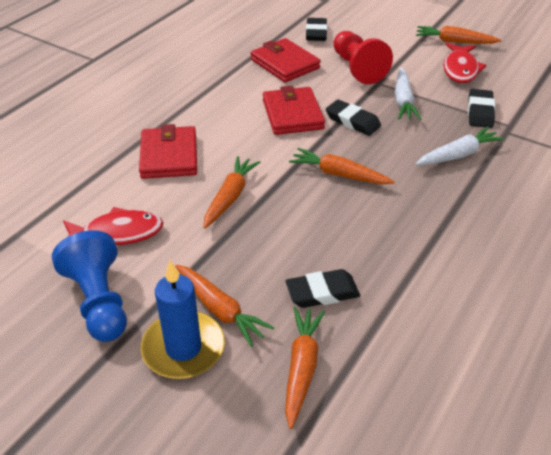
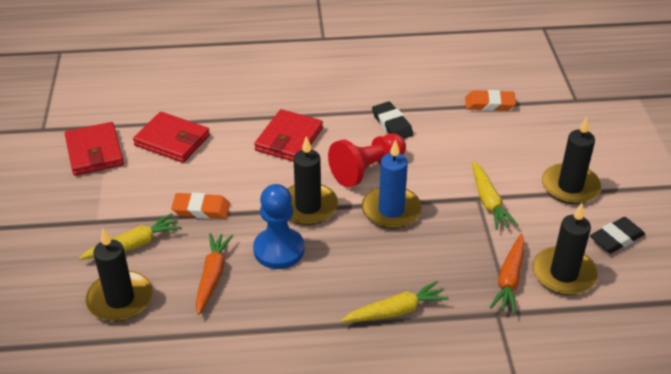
black candle: none = 0 -> [86,228,153,322] [287,136,338,225] [533,203,598,295] [542,117,601,204] = 4
black eraser: [285,269,360,308] [306,18,327,41] [326,100,381,136] [468,89,495,128] = 4 -> [372,101,414,139] [590,217,645,253] = 2
orange carrot: [175,264,274,347] [203,156,260,229] [285,307,325,429] [289,148,395,185] [416,26,501,44] = 5 -> [196,233,234,315] [490,234,525,314] = 2
orange eraser: none = 0 -> [171,192,230,219] [465,90,516,111] = 2
red fish: [63,207,163,245] [443,43,486,83] = 2 -> none = 0
white carrot: [395,67,421,120] [416,127,505,165] = 2 -> none = 0
yellow carrot: none = 0 -> [79,213,182,260] [341,281,449,322] [472,161,518,230] = 3

